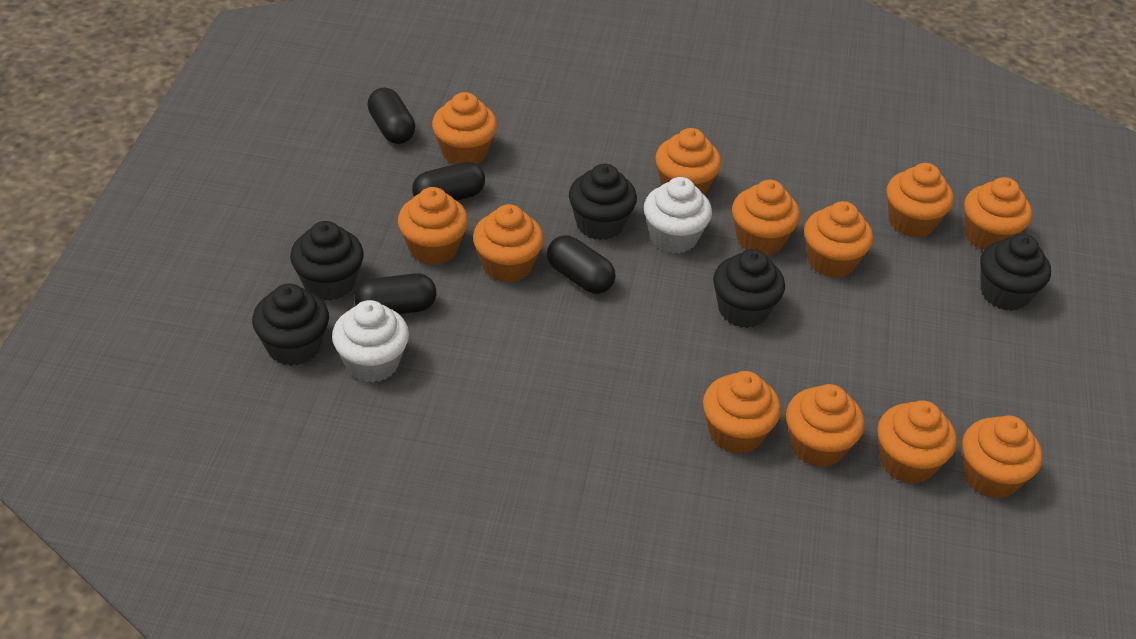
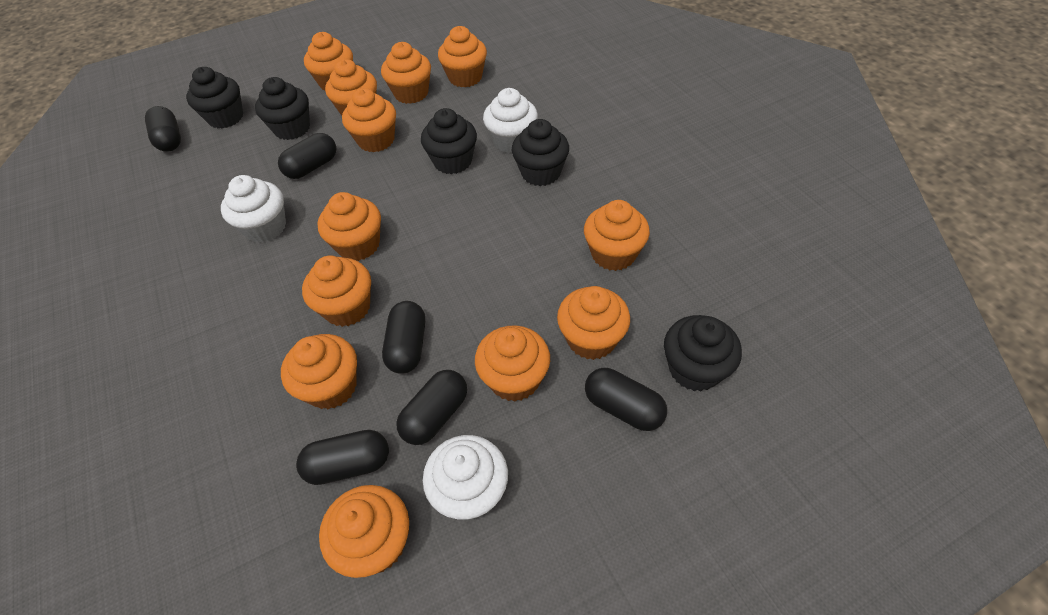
black capsule: [354,273,436,314] [367,87,415,144] [412,162,485,201] [547,235,616,294] = 4 -> [145,106,181,152] [278,133,336,179] [296,430,389,485] [382,301,425,374] [396,370,467,445] [585,368,667,431] = 6
white cupcake: [332,300,409,383] [644,177,712,253] = 2 -> [221,175,286,243] [423,435,508,520] [483,88,538,153] = 3

